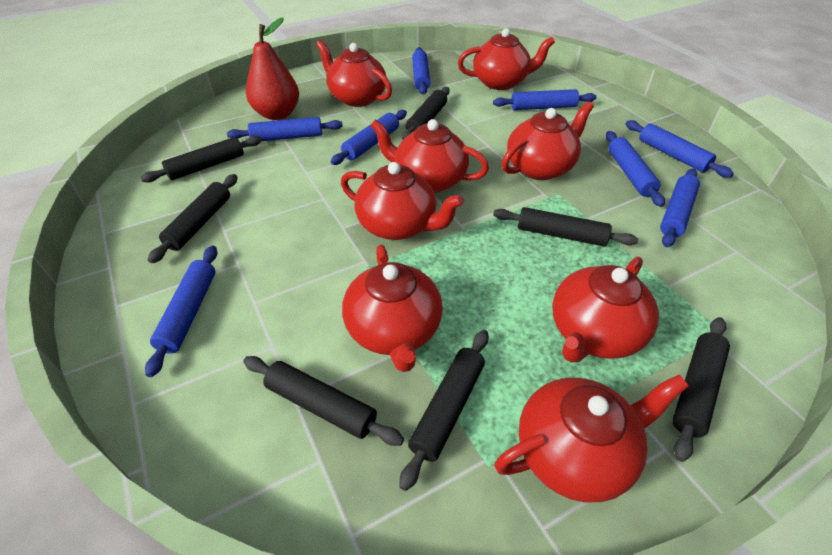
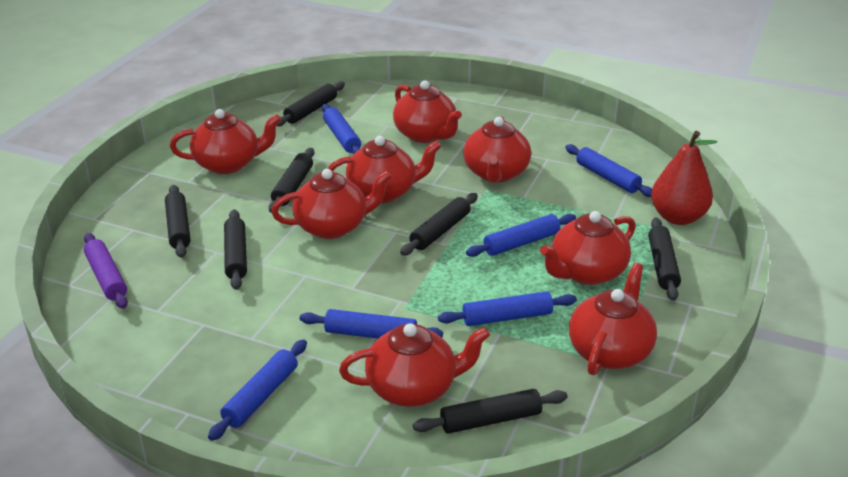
blue rolling pin: [145,246,217,377] [227,117,343,141] [331,110,407,165] [412,47,430,94] [493,89,596,110] [606,131,665,207] [626,120,734,178] [660,168,700,247] = 8 -> [208,339,307,441] [299,309,443,339] [322,104,361,154] [438,291,577,326] [466,214,576,257] [565,144,652,197] = 6
purple rolling pin: none = 0 -> [84,233,128,309] = 1

